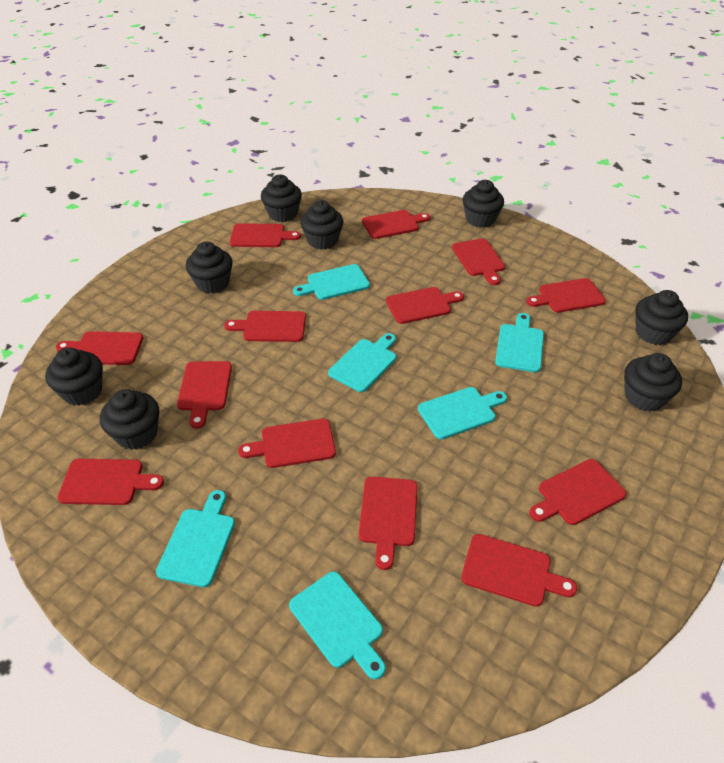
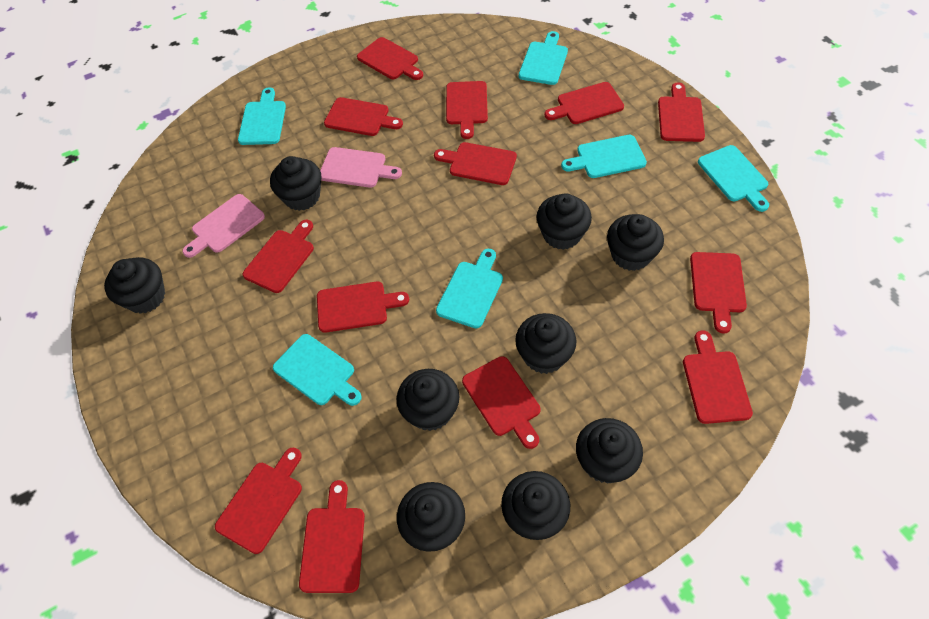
black cupcake: [45,347,103,406] [100,389,159,450] [186,241,233,294] [261,175,302,222] [300,200,343,250] [462,180,504,228] [624,353,682,412] [636,290,688,345] = 8 -> [104,257,165,314] [270,156,321,211] [397,369,459,431] [397,482,465,552] [501,471,570,540] [515,313,576,374] [537,193,592,250] [576,418,643,484] [607,214,664,271] = 9
pink cutting board: none = 0 -> [182,194,265,258] [320,147,402,188] = 2

